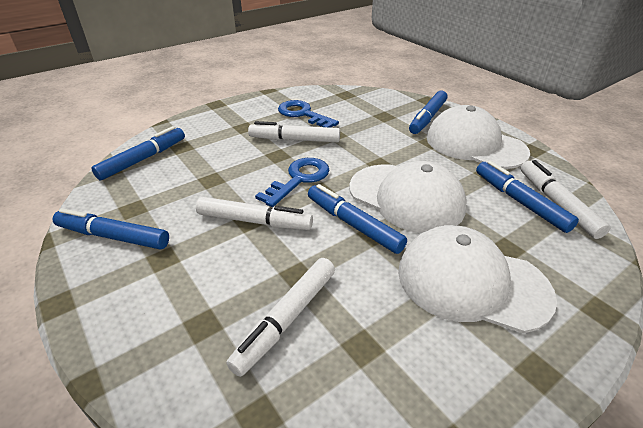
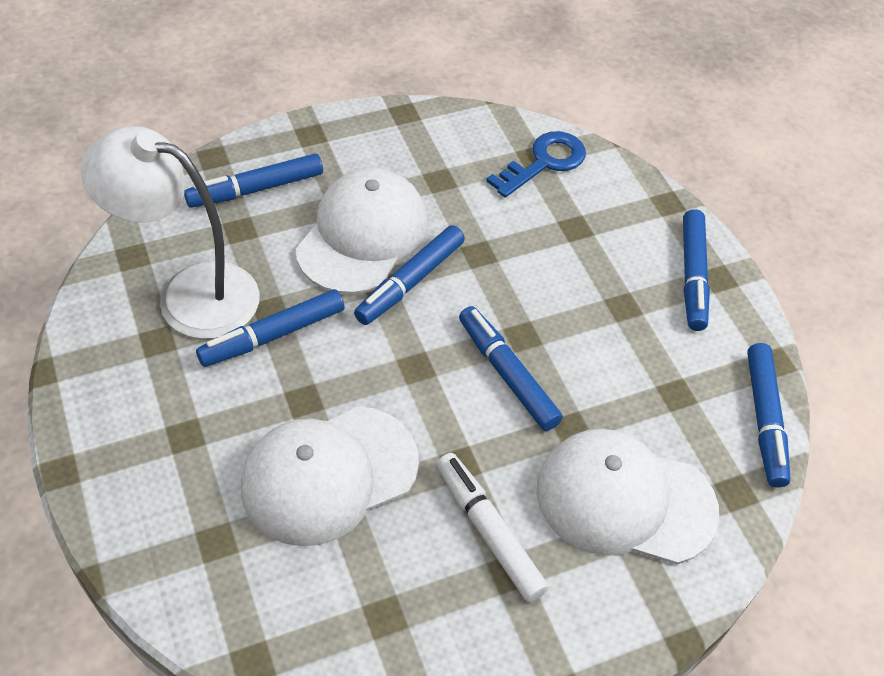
blue key: [255,158,329,207] [278,100,339,128] = 2 -> [486,131,586,198] = 1
blue marker: [53,208,169,249] [91,126,185,180] [308,184,407,254] [409,90,447,134] [476,161,579,233] = 5 -> [184,154,323,208] [196,289,345,367] [354,225,465,325] [459,306,563,431] [683,209,710,331] [747,343,791,488] = 6
white lamp: none = 0 -> [81,126,260,339] = 1
white marker: [196,197,313,230] [226,258,335,377] [248,121,340,143] [520,160,610,239] = 4 -> [437,453,549,602] = 1

